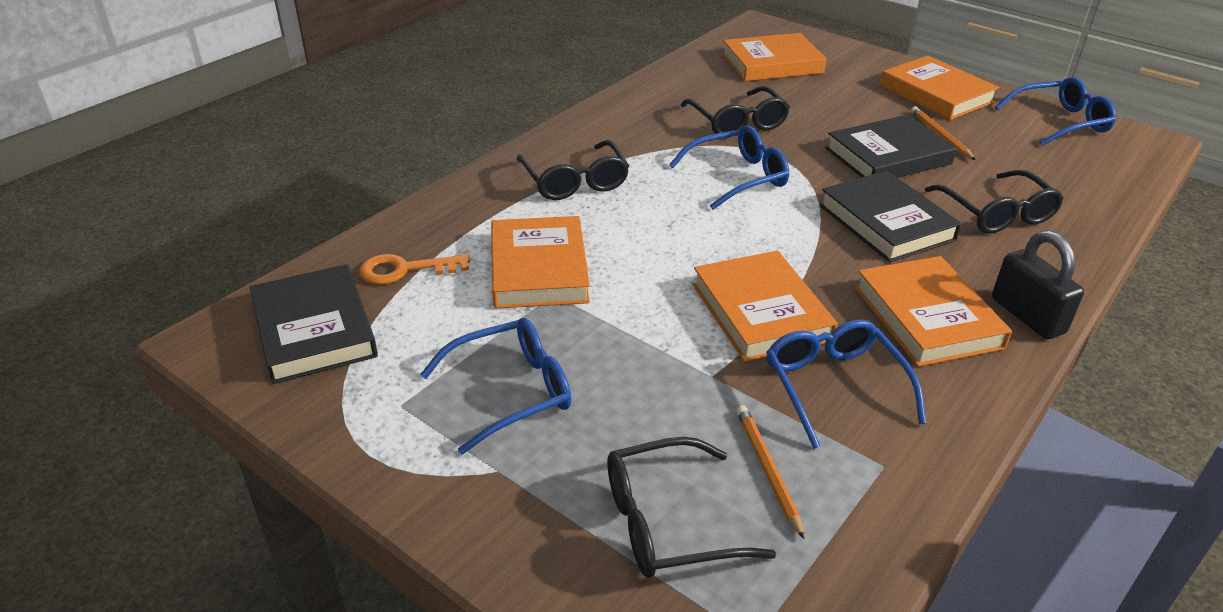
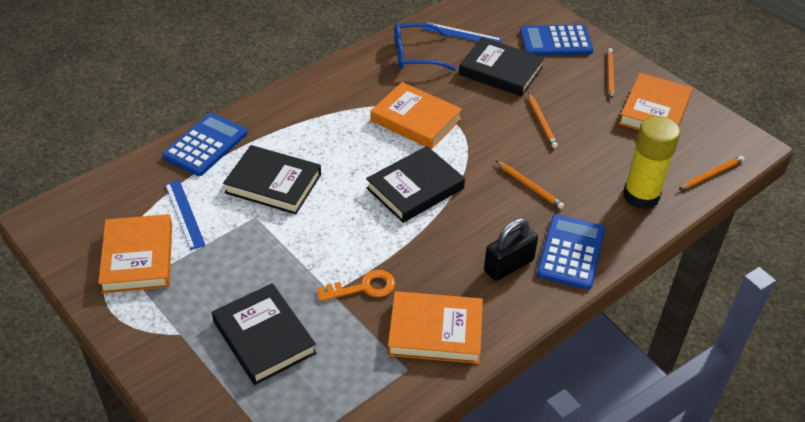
black book: [250,264,378,384] [819,170,962,262] [826,115,957,178] = 3 -> [212,283,317,385] [223,145,321,214] [366,146,465,223] [459,37,544,97] = 4
black glasses: [517,140,629,200] [607,437,776,578] [681,86,790,134] [925,170,1064,234] = 4 -> none = 0
blue calculator: none = 0 -> [162,113,247,176] [520,24,593,56] [537,214,605,289] = 3
blue glasses: [420,318,571,455] [669,125,789,210] [766,319,926,449] [995,77,1116,146] = 4 -> [395,23,456,71] = 1
blue ruler: none = 0 -> [165,180,206,250] [422,22,502,43] = 2
orange book: [491,216,590,309] [693,250,838,362] [722,33,827,81] [855,256,1012,367] [880,55,999,120] = 5 -> [98,214,172,294] [371,82,462,149] [388,291,483,364] [619,73,693,130] = 4
orange pencil: [737,405,804,539] [911,106,976,160] = 2 -> [495,160,564,209] [528,93,558,148] [607,48,614,98] [679,156,744,189] = 4
yellow glue stick: none = 0 -> [623,116,680,209] = 1

